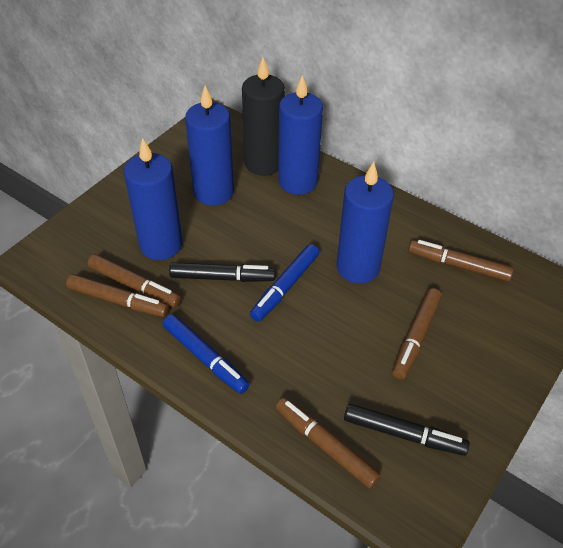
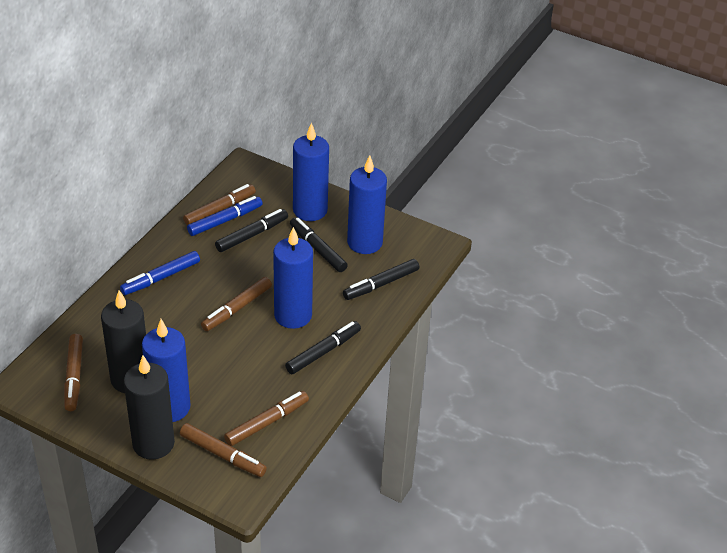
black candle: [242,57,285,176] = 1 -> [101,290,146,393] [124,355,175,460] = 2
black marker: [169,262,276,282] [344,404,470,456] = 2 -> [215,209,288,252] [285,321,361,374] [290,217,348,272] [343,259,419,300] = 4

